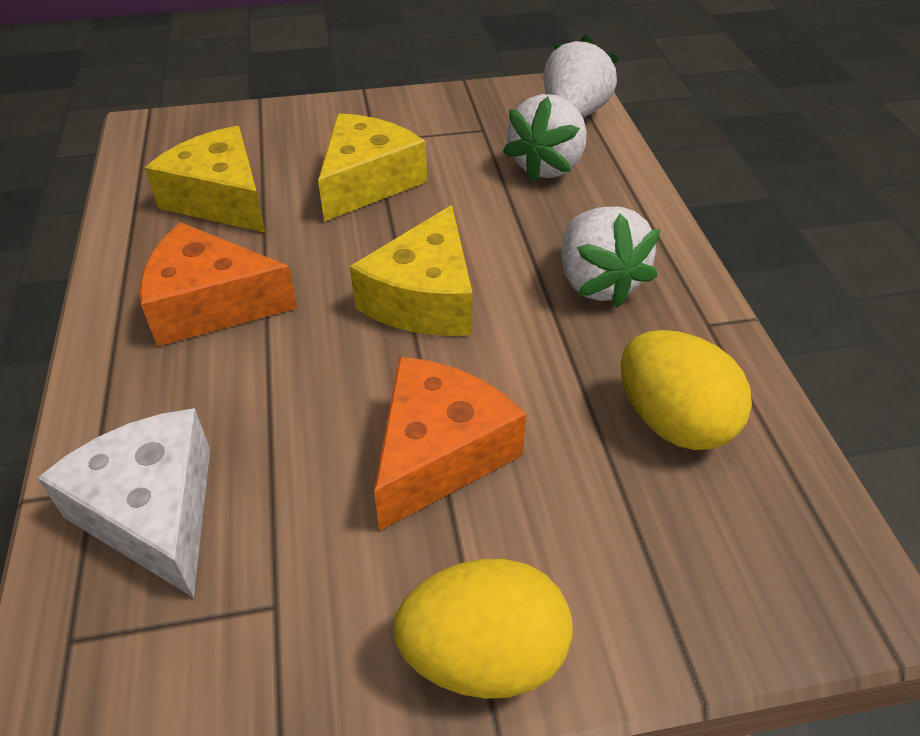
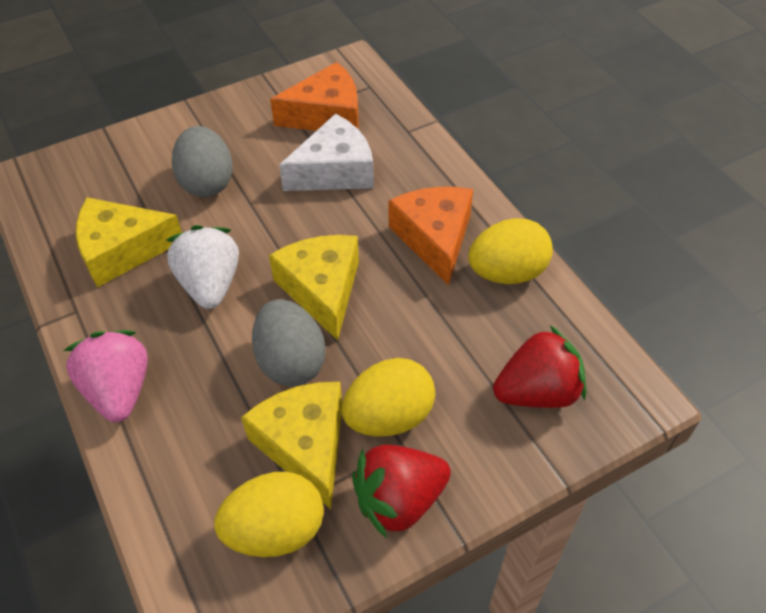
grey egg: none = 0 -> [172,126,233,197] [252,299,326,387] = 2
pink strawberry: none = 0 -> [63,330,148,422] = 1
red strawberry: none = 0 -> [352,445,451,538] [493,325,586,408] = 2
white strawberry: [503,94,587,182] [544,35,619,118] [561,206,660,308] = 3 -> [166,225,239,309] = 1
yellow egg: [393,559,573,699] [621,330,752,450] = 2 -> [214,472,324,557] [342,358,435,437] [468,218,553,284] = 3

